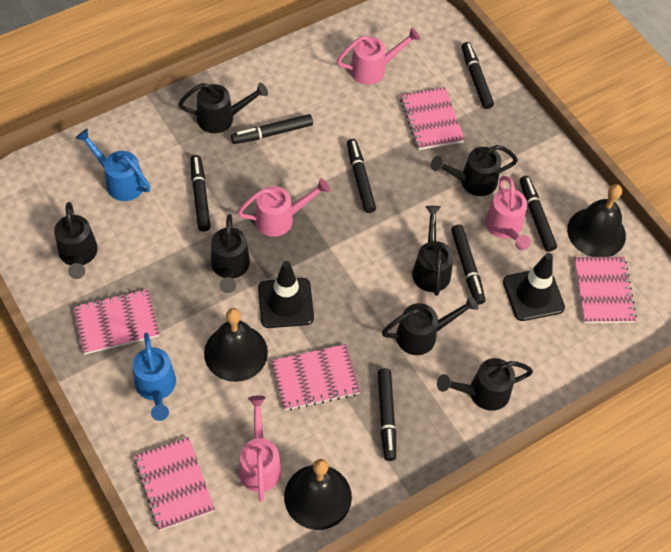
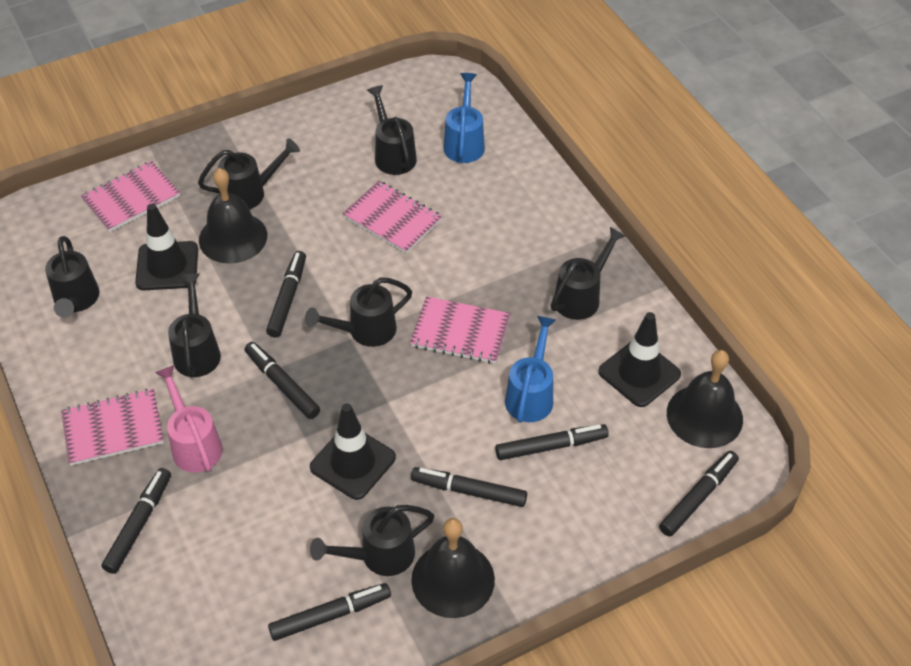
black traffic cone: [258,261,314,328] [503,253,565,321] = 2 -> [135,204,198,290] [310,403,396,500] [598,312,681,407] = 3
pink notebook: [73,289,159,355] [134,437,215,531] [272,344,361,411] [400,87,465,150] [574,257,637,323] = 5 -> [61,389,164,466] [81,161,180,232] [342,181,442,254] [410,296,511,364] = 4
pink watering can: [237,178,330,237] [239,395,282,502] [337,28,420,85] [485,176,531,250] = 4 -> [155,365,223,473] = 1

